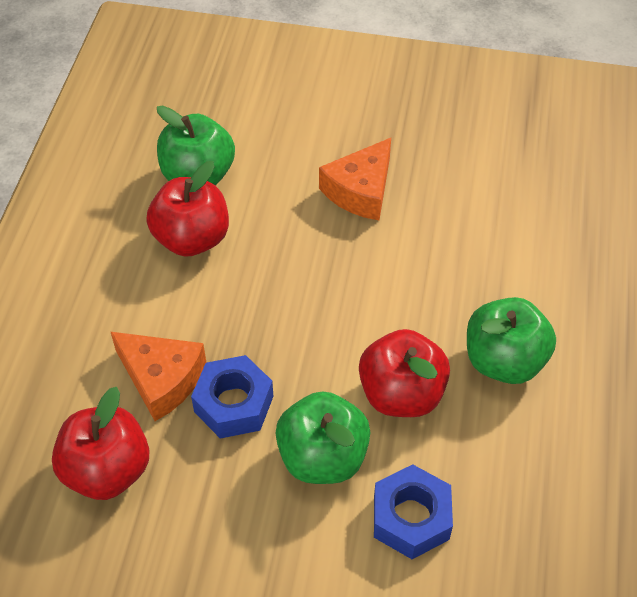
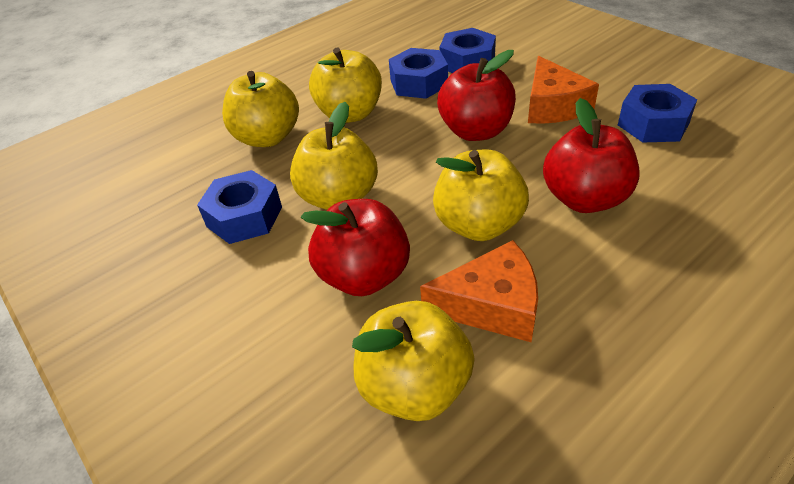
blue nut: [191,355,273,439] [374,464,453,559] = 2 -> [197,170,282,244] [389,48,448,99] [439,28,496,73] [618,84,697,143] = 4
green apple: [157,105,235,185] [275,391,371,484] [467,297,556,384] = 3 -> none = 0
yellow apple: none = 0 -> [222,71,299,147] [290,102,378,210] [309,47,382,123] [352,301,475,421] [433,150,529,241] = 5

